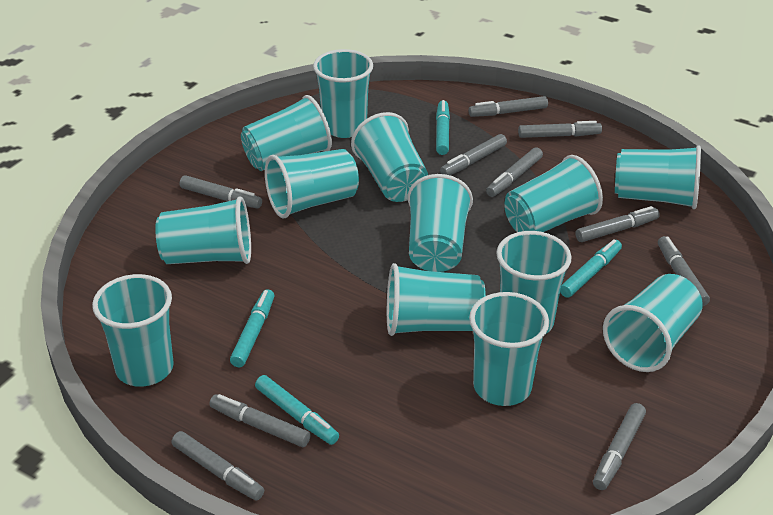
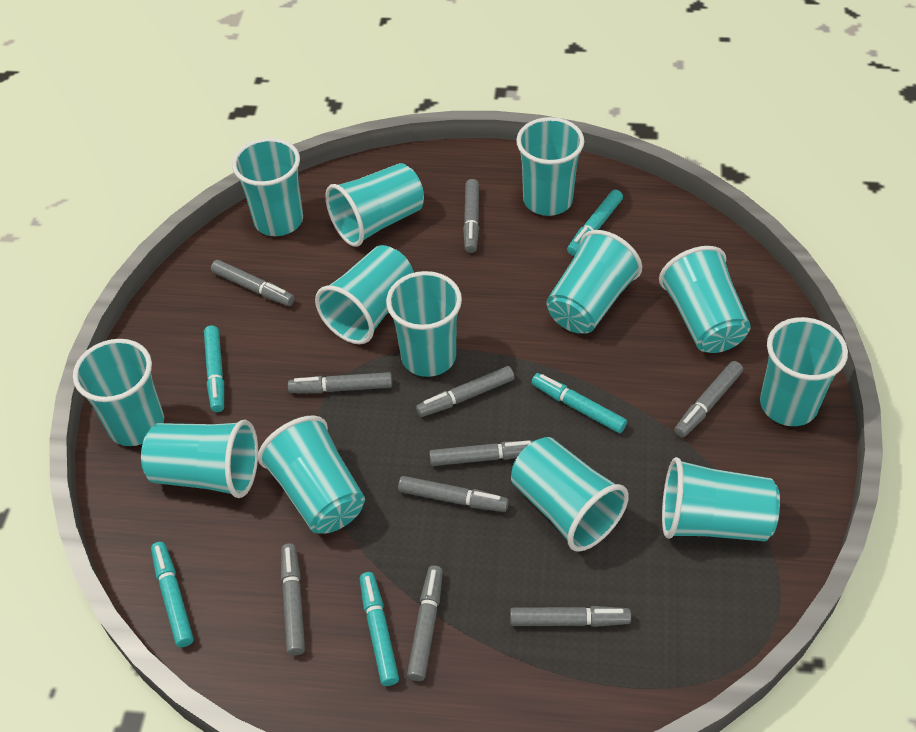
turquoise marker: [230,289,274,367] [255,375,339,445] [436,100,450,155] [560,239,622,298] = 4 -> [151,542,194,647] [204,326,224,412] [360,572,399,686] [531,373,627,433] [567,190,623,256] = 5

